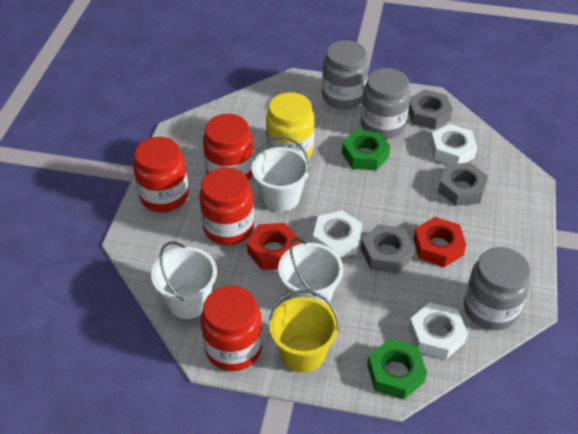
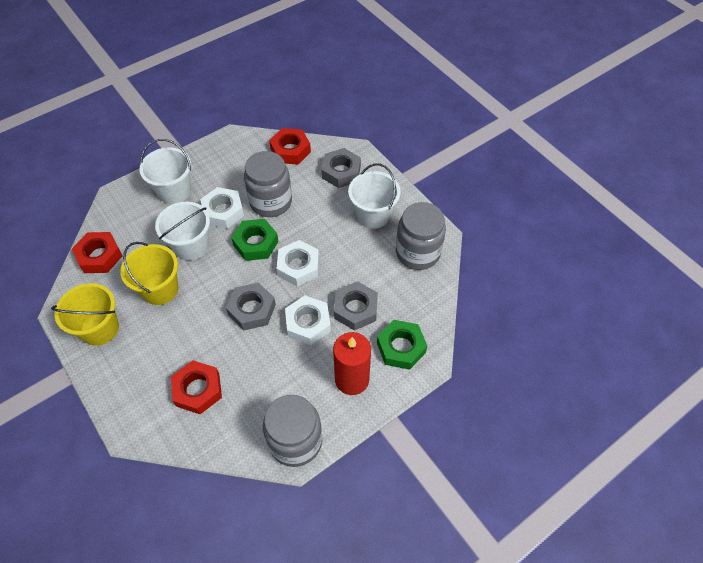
red candle: none = 0 -> [333,332,371,395] = 1
red jar: [133,137,189,212] [199,167,254,245] [201,286,262,371] [203,114,254,181] = 4 -> none = 0
red nut: [247,223,300,270] [413,217,466,267] = 2 -> [72,232,123,273] [171,360,222,414] [269,128,311,165] = 3
yellow bucket: [269,290,339,373] = 1 -> [51,283,119,346] [120,242,178,305] = 2
yellow jar: [266,92,315,158] = 1 -> none = 0

